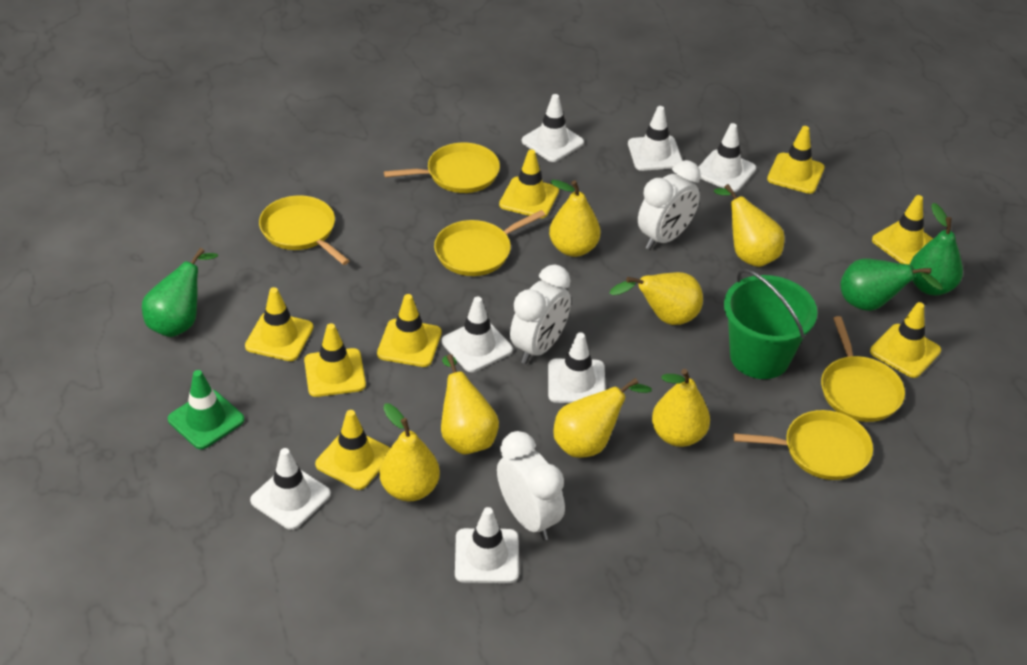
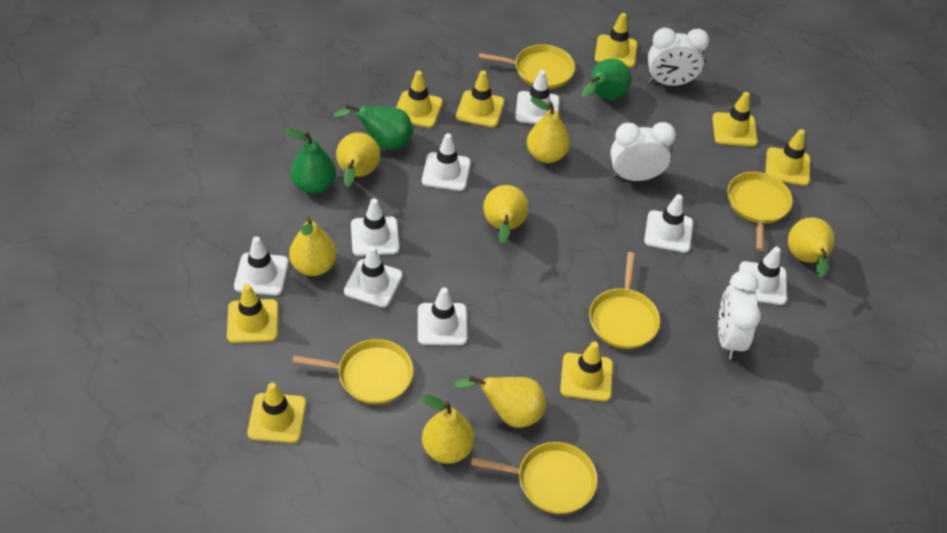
green bucket: [724,269,817,379] = 1 -> none = 0
green traffic cone: [168,370,245,449] = 1 -> none = 0
white traffic cone: [250,448,331,530] [442,296,513,372] [455,507,519,583] [522,94,584,162] [548,332,606,403] [628,106,683,171] [698,123,756,192] = 7 -> [234,236,289,296] [344,246,403,307] [351,198,399,256] [418,287,467,345] [422,133,471,191] [515,70,559,124] [644,194,693,253] [739,247,787,305] = 8

